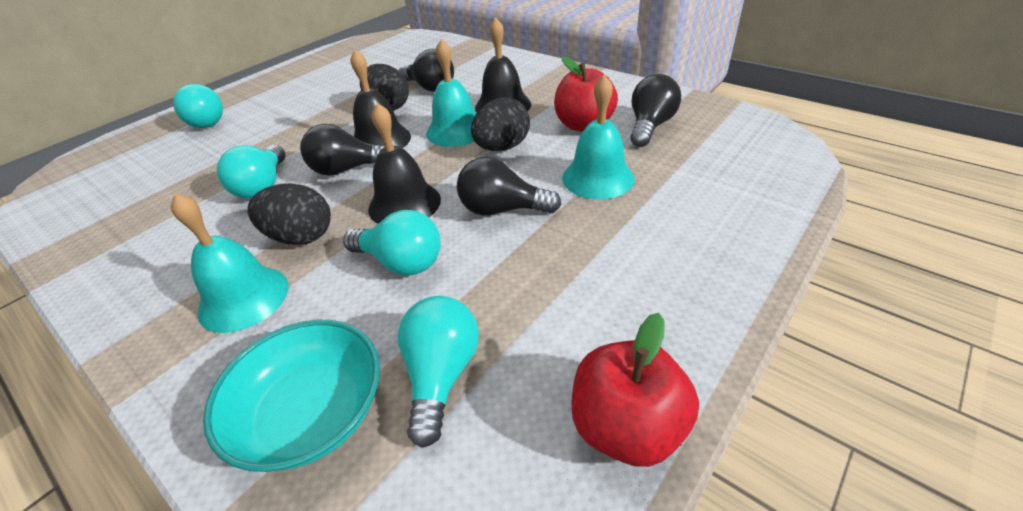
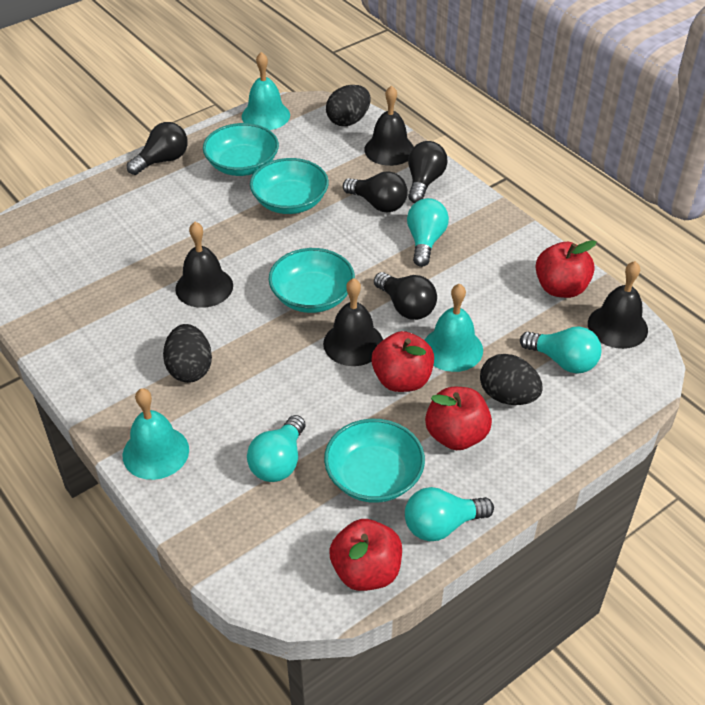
black bell: [350,50,411,148] [368,103,441,224] [475,17,531,113] = 3 -> [175,222,233,308] [323,278,383,366] [364,85,414,166] [588,261,648,349] = 4
red apple: [554,56,618,132] [571,313,699,467] = 2 -> [329,519,402,591] [371,331,434,392] [425,387,492,450] [536,240,597,298] = 4
turquoise bowl: [203,320,380,472] = 1 -> [203,123,279,176] [250,158,329,214] [268,248,355,313] [324,419,425,503] = 4

